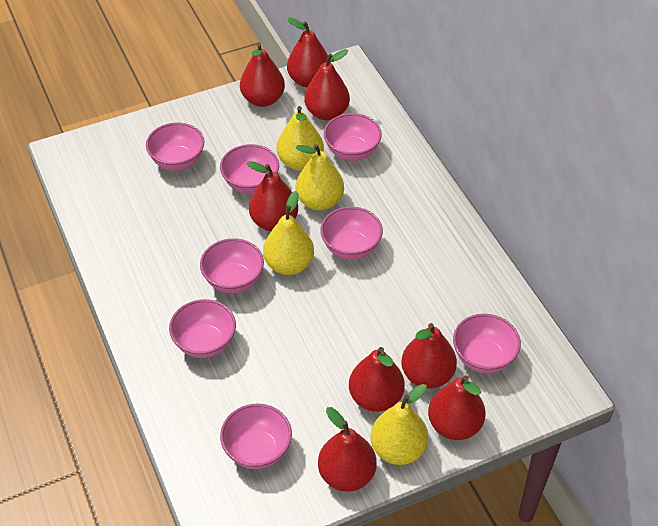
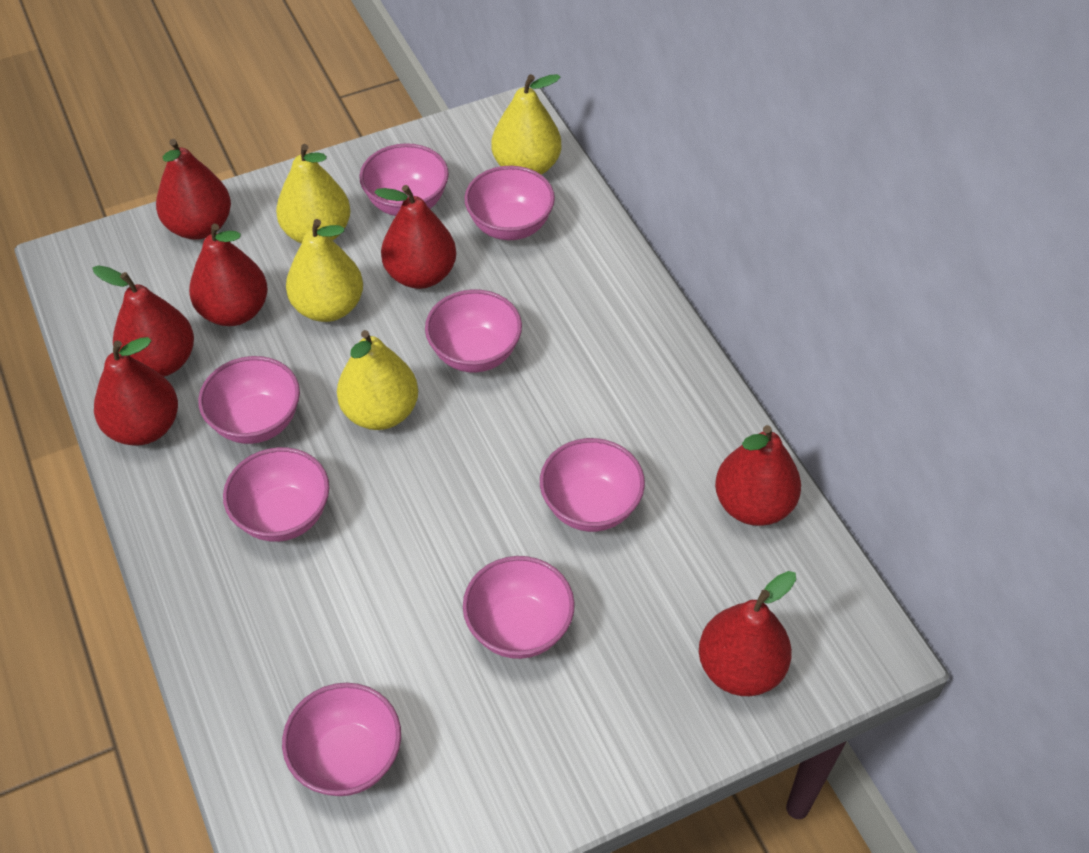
red pear: [240,43,285,107] [247,161,298,231] [287,17,331,88] [304,49,350,120] [318,407,376,492] [349,347,405,412] [401,323,457,389] [428,375,486,440] = 8 -> [93,265,194,377] [94,337,178,446] [156,139,231,240] [189,224,268,326] [374,185,456,289] [699,571,796,696] [715,425,801,526] = 7

